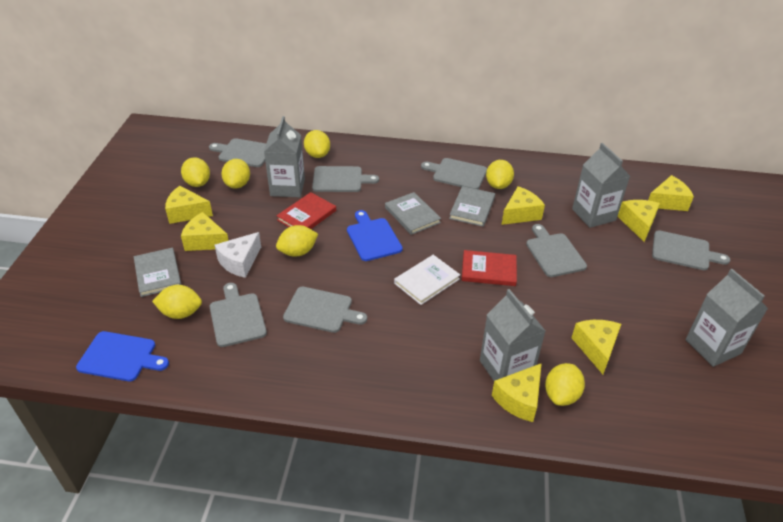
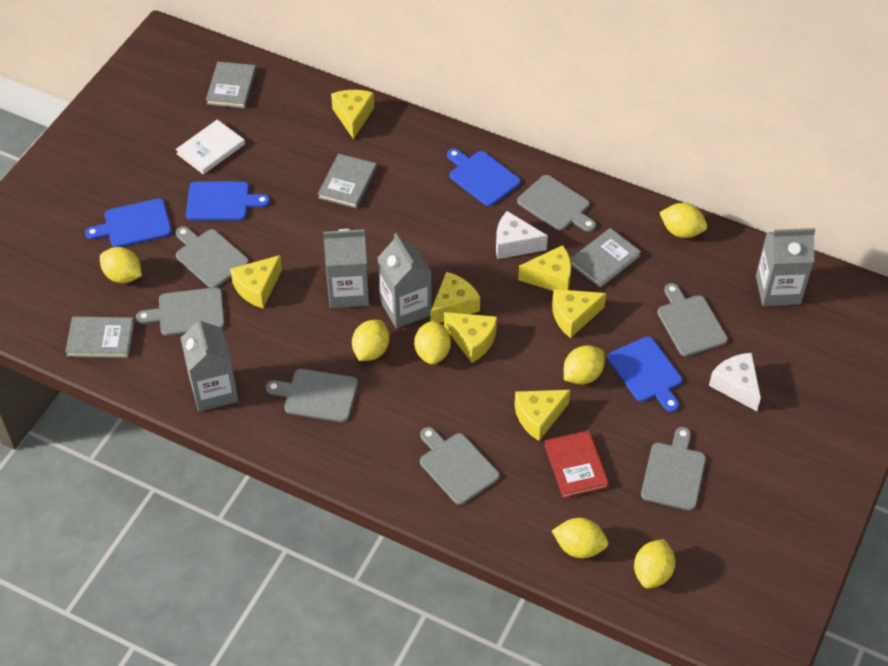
blue cutting board: [76,331,169,381] [347,210,403,261] = 2 -> [85,199,172,247] [186,182,270,220] [447,148,521,206] [608,337,682,412] = 4
grey book: [134,248,181,297] [385,192,441,235] [449,186,495,227] = 3 -> [65,317,134,358] [206,62,256,108] [318,154,377,209] [570,228,641,288] = 4
red book: [276,192,336,229] [462,250,517,286] = 2 -> [544,431,609,498] = 1
white cheese: [214,232,261,278] = 1 -> [496,211,548,259] [709,353,761,411] = 2

